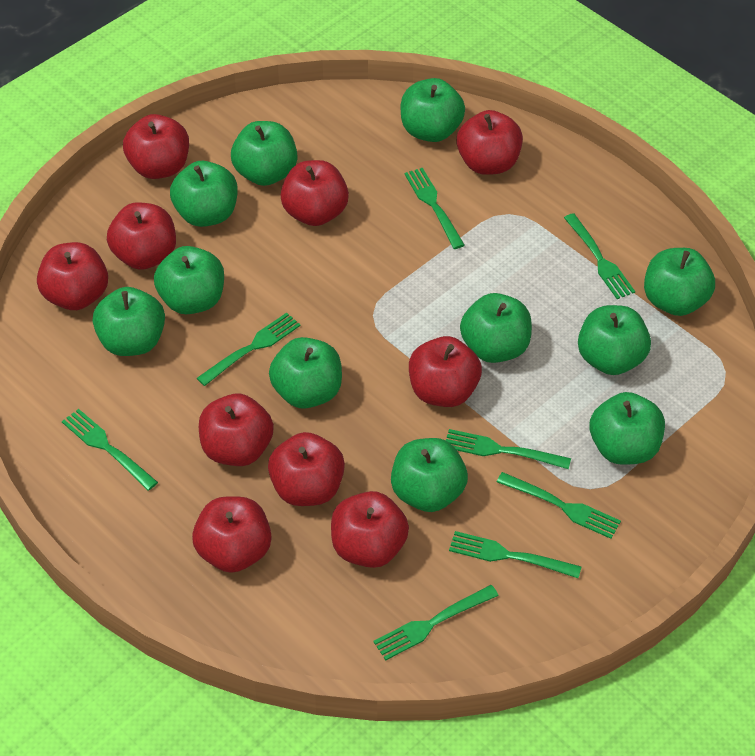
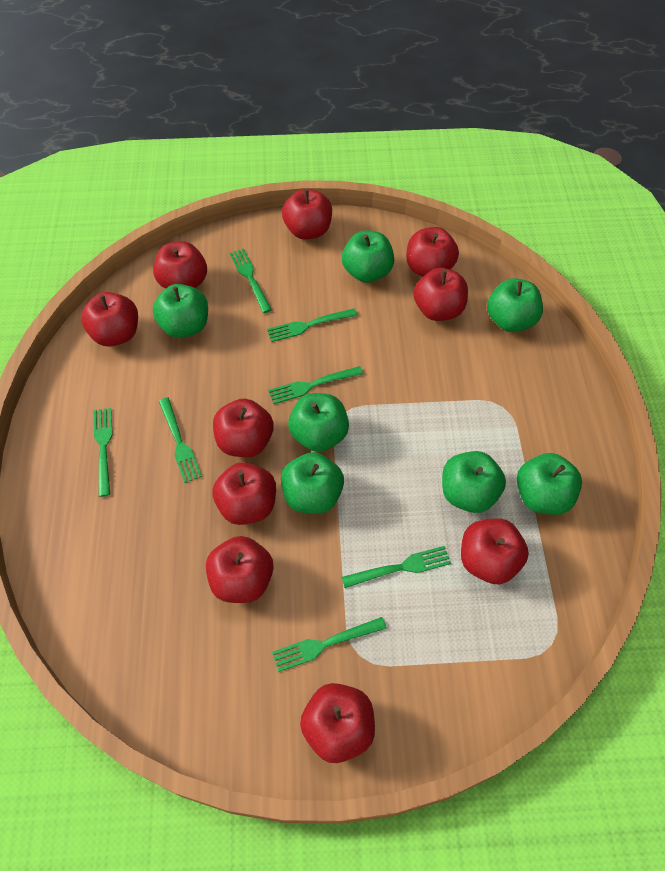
green apple: [93,287,165,356] [154,246,224,314] [170,161,238,227] [231,121,297,186] [269,337,342,409] [391,438,468,512] [401,78,465,142] [460,293,532,363] [578,305,651,375] [590,392,665,465] [644,248,715,316] = 11 -> [153,284,208,338] [281,452,344,514] [288,393,349,452] [342,231,394,283] [442,451,506,513] [487,278,543,332] [517,453,582,515] = 7
green fork: [62,409,158,491] [197,313,301,386] [373,585,499,660] [404,168,465,249] [446,429,571,469] [449,531,582,578] [497,472,621,539] [564,213,635,299] = 8 -> [94,408,113,497] [159,397,202,483] [230,248,272,313] [267,308,357,342] [268,366,363,404] [272,617,387,672] [341,546,451,588] = 7

